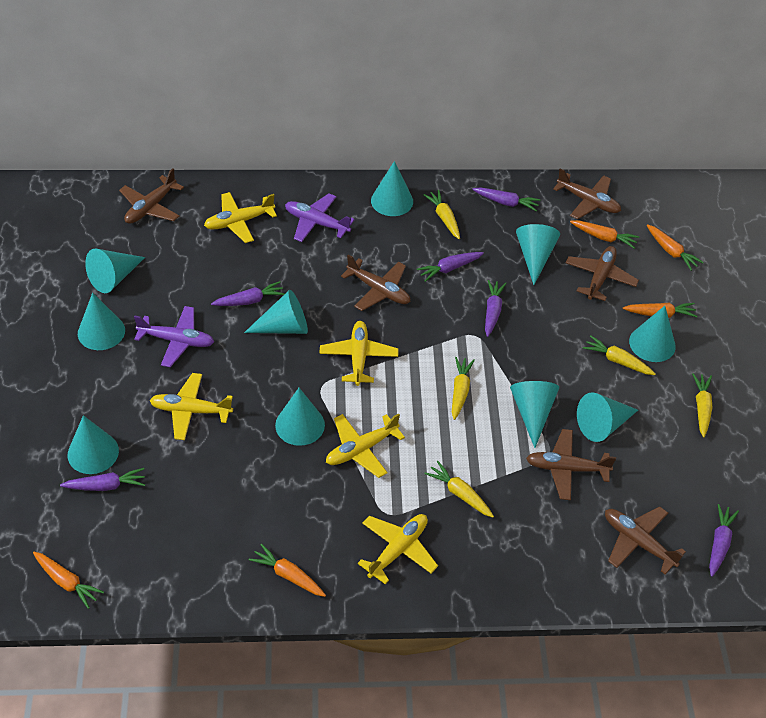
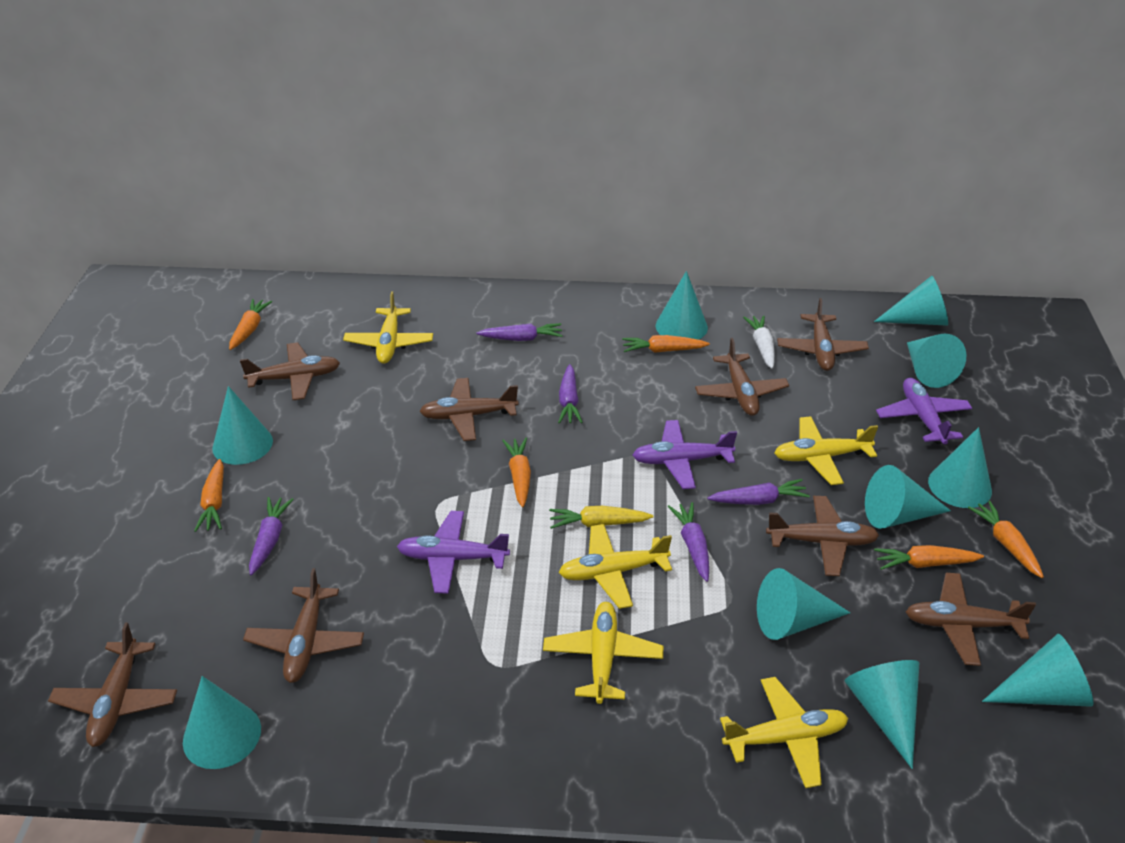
brown plane: [119,168,184,224] [341,254,410,311] [526,429,616,500] [553,168,621,220] [566,246,639,301] [605,506,686,574] = 6 -> [48,623,177,747] [240,342,340,400] [243,568,364,683] [419,378,519,441] [695,338,789,416] [766,496,879,576] [777,298,869,371] [906,573,1036,666] = 8
orange carrot: [33,552,104,609] [248,543,326,597] [570,220,639,249] [623,303,697,318] [646,224,703,271] = 5 -> [194,459,224,532] [229,299,273,350] [502,438,531,508] [622,335,710,353] [874,545,984,570] [968,501,1044,578] = 6
purple carrot: [60,468,145,491] [211,281,285,306] [417,252,484,282] [472,187,541,212] [485,280,506,337] [709,504,739,577] = 6 -> [249,497,294,575] [476,323,563,341] [558,364,583,424] [668,502,709,582] [707,479,810,505] = 5
purple plane: [134,306,214,367] [285,193,355,242] = 2 -> [397,511,510,594] [632,420,737,489] [876,378,972,445] = 3
white carrot: none = 0 -> [743,315,775,369] = 1
yellow carrot: [423,190,460,239] [424,461,494,518] [452,357,475,420] [583,335,656,375] [692,373,712,437] = 5 -> [549,506,653,529] = 1

